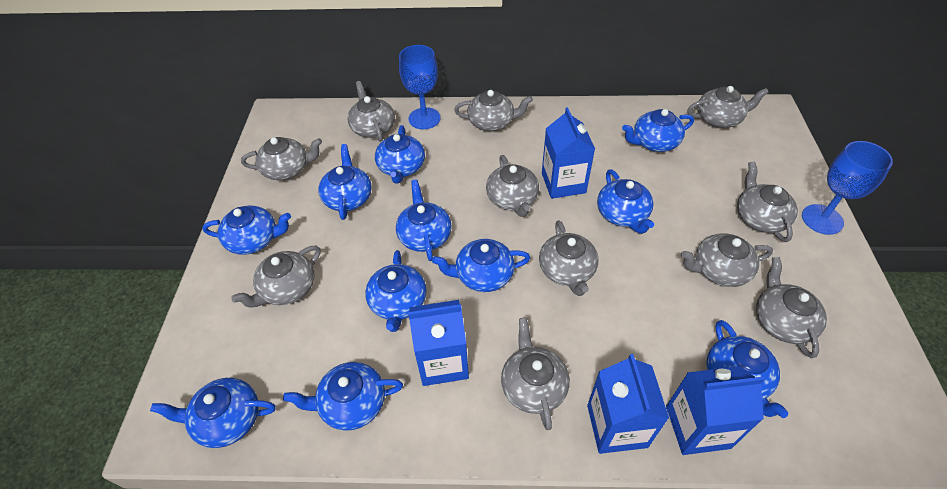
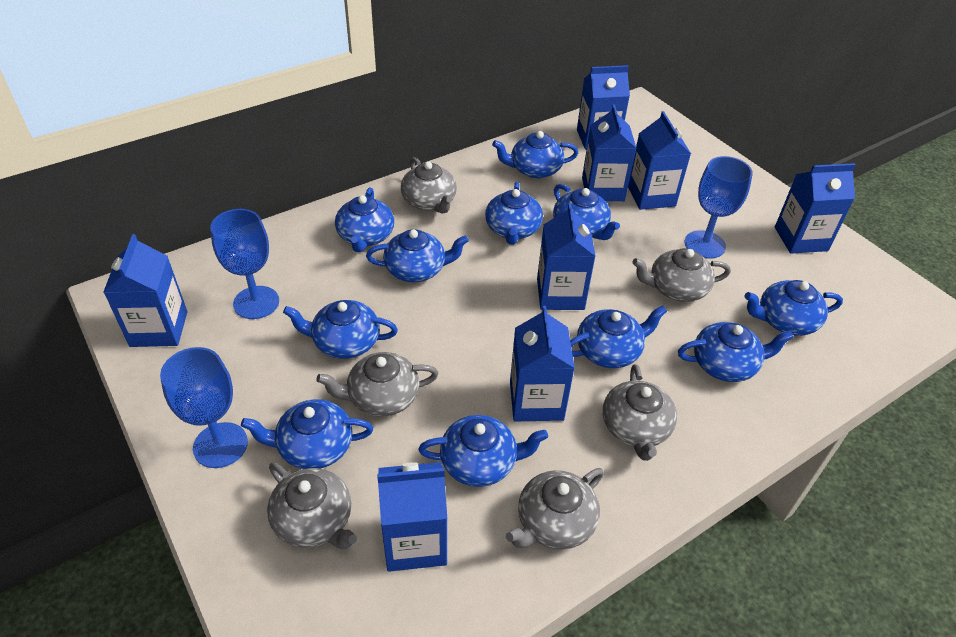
blue carton: [408,300,469,386] [542,107,595,199] [587,354,669,454] [666,366,765,455] = 4 -> [104,234,187,347] [377,462,447,572] [510,306,575,421] [537,203,595,310] [577,65,630,150] [582,105,637,201] [628,111,691,210] [775,163,856,254] = 8
blue goblet: [399,45,440,129] [802,141,893,235] = 2 -> [160,347,248,468] [210,209,279,319] [685,156,753,259] = 3
grey teapot: [231,246,321,308] [241,137,322,180] [347,81,395,142] [454,90,533,131] [486,155,539,217] [501,318,570,430] [539,220,599,296] [681,233,773,287] [687,86,769,128] [737,161,798,242] [756,257,827,358] = 11 -> [267,462,357,549] [316,352,438,417] [401,157,457,214] [506,468,604,549] [603,364,677,461] [632,248,731,302] = 6

